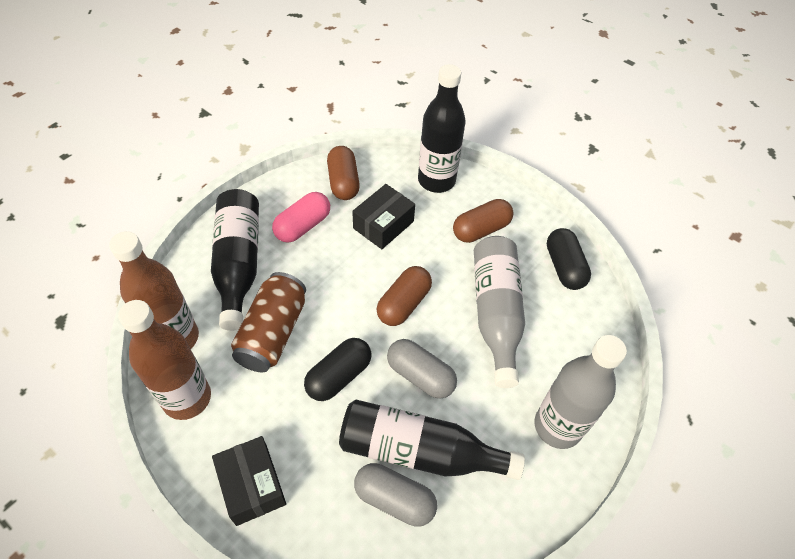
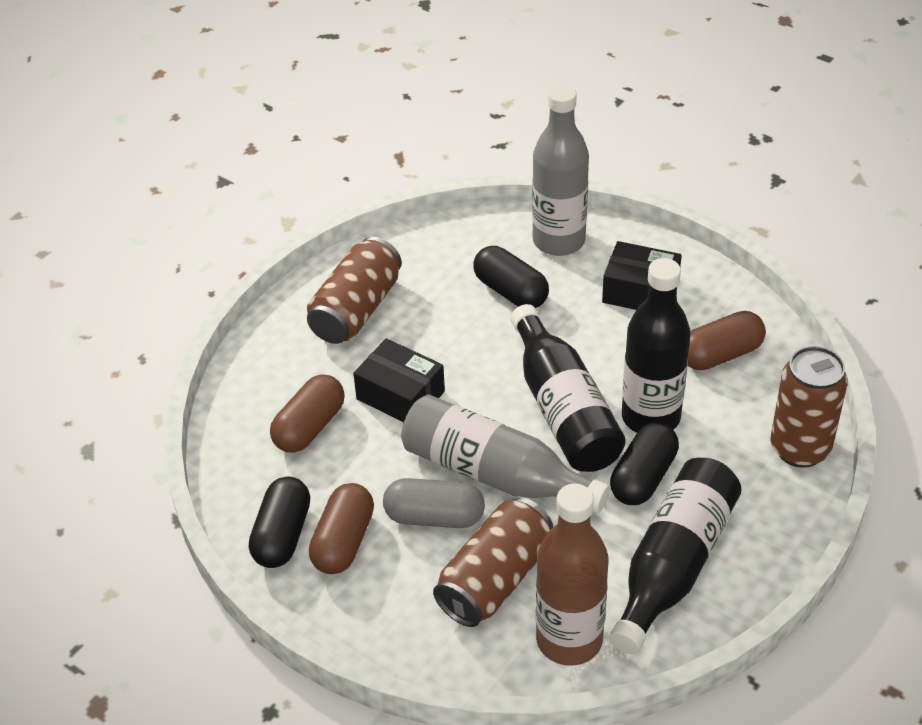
black capsule: [304,338,371,401] [547,228,591,290] = 2 -> [249,477,310,568] [474,246,549,308] [610,422,679,505] = 3
brown bottle: [109,231,199,349] [118,300,211,420] = 2 -> [536,484,608,666] = 1
brown can: [231,272,306,372] = 1 -> [307,237,402,344] [433,497,553,627] [770,346,848,468] = 3
grey capsule: [354,463,437,527] [387,339,457,399] = 2 -> [383,478,485,528] = 1
pink capsule: [272,192,330,243] = 1 -> none = 0

